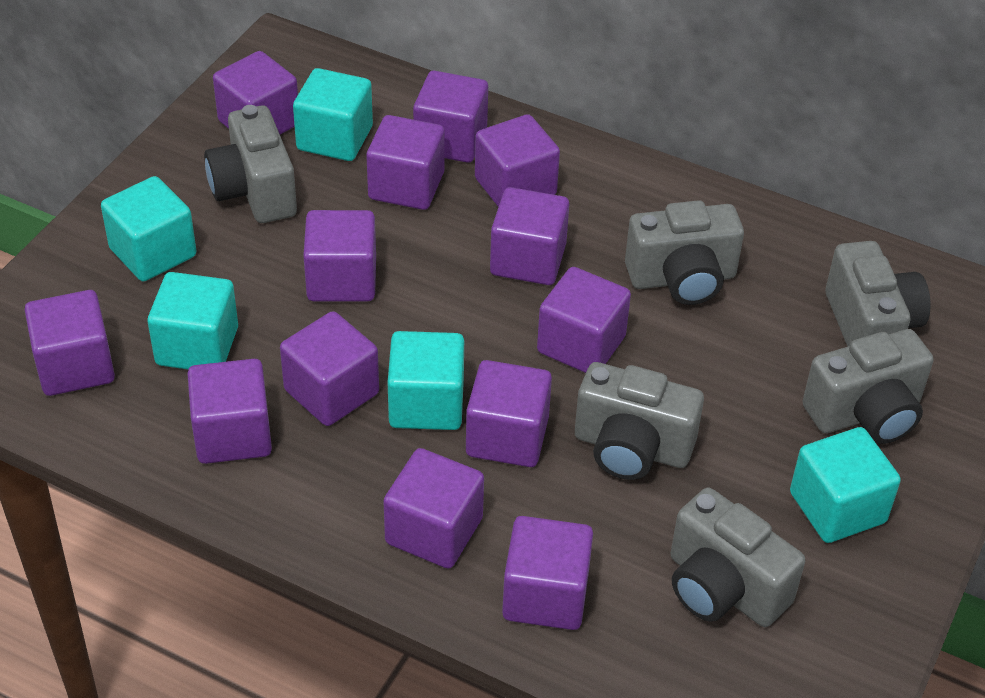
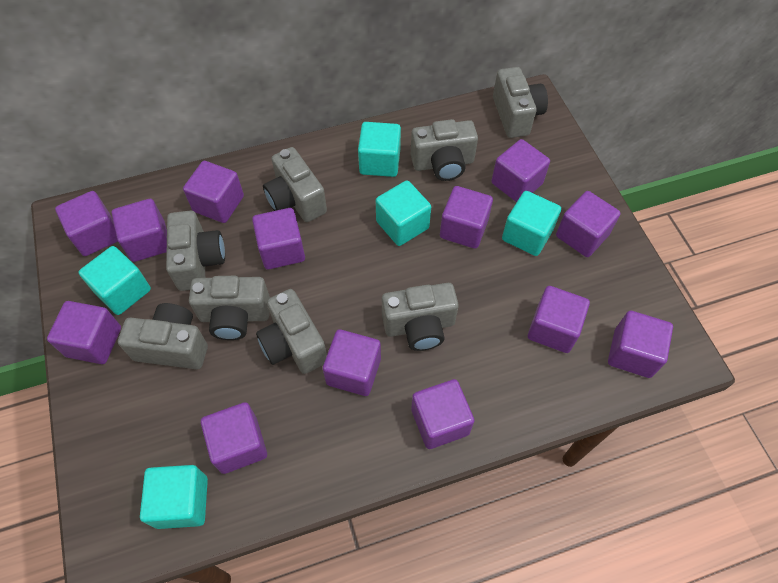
grey camera: [204,105,297,223] [575,362,704,480] [625,200,744,305] [671,488,805,627] [803,329,934,444] [826,241,931,347] = 6 -> [118,303,208,369] [166,211,225,291] [189,276,270,340] [256,289,327,374] [263,147,327,222] [382,283,459,351] [411,119,478,181] [493,67,548,138] = 8

